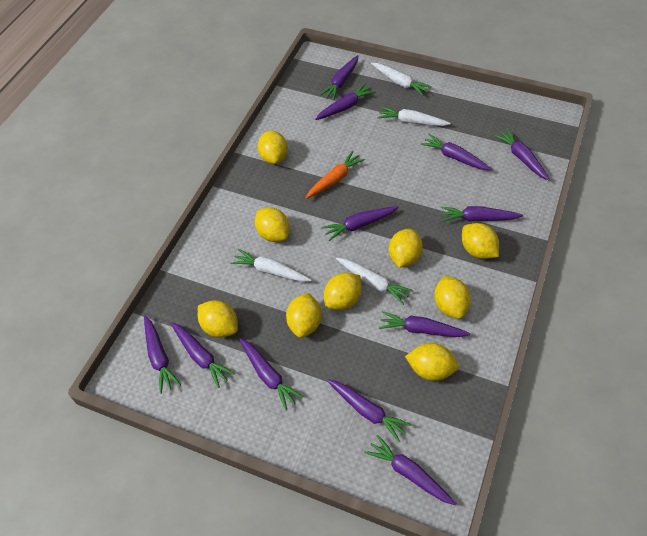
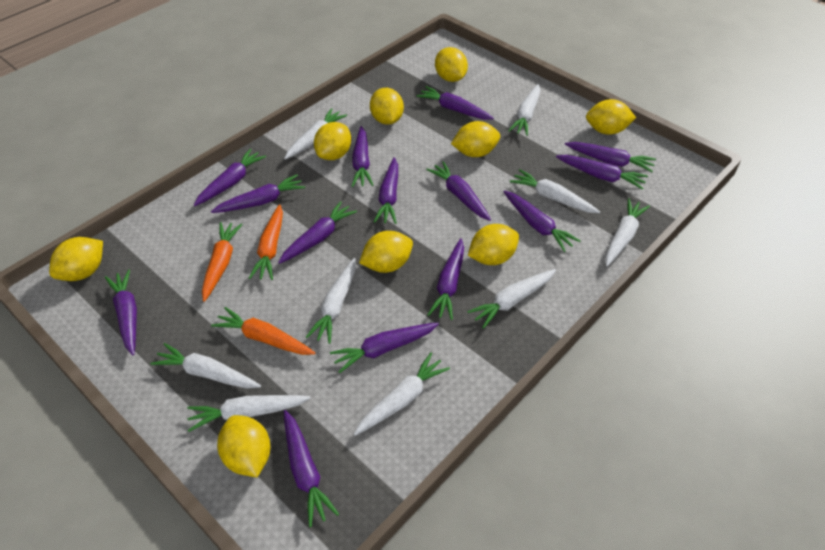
orange carrot: [306,151,365,199] = 1 -> [202,222,243,302] [211,307,316,355] [249,204,283,280] = 3
purple carrot: [144,315,181,394] [171,322,235,388] [239,338,303,410] [315,83,376,120] [320,55,358,100] [322,206,399,241] [327,379,412,442] [364,435,456,505] [379,311,470,337] [421,134,492,170] [441,206,523,222] [494,129,550,181] = 12 -> [105,270,137,355] [194,149,266,206] [211,174,305,213] [278,201,357,264] [284,410,339,527] [330,323,439,373] [352,126,373,187] [374,157,398,224] [416,86,494,120] [426,161,491,221] [428,238,464,320] [503,190,581,252] [556,155,648,190] [565,142,656,172] = 14
white carrot: [230,249,312,282] [336,257,413,305] [371,63,432,96] [377,106,451,126] = 4 -> [150,343,261,389] [187,395,310,432] [284,108,347,160] [306,258,356,344] [354,353,450,436] [467,269,556,329] [508,84,540,136] [510,169,600,213] [605,198,650,267] = 9

